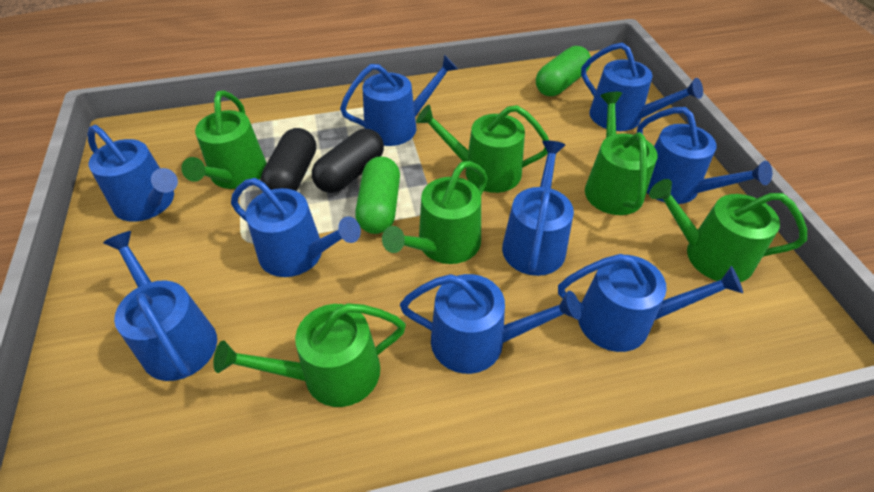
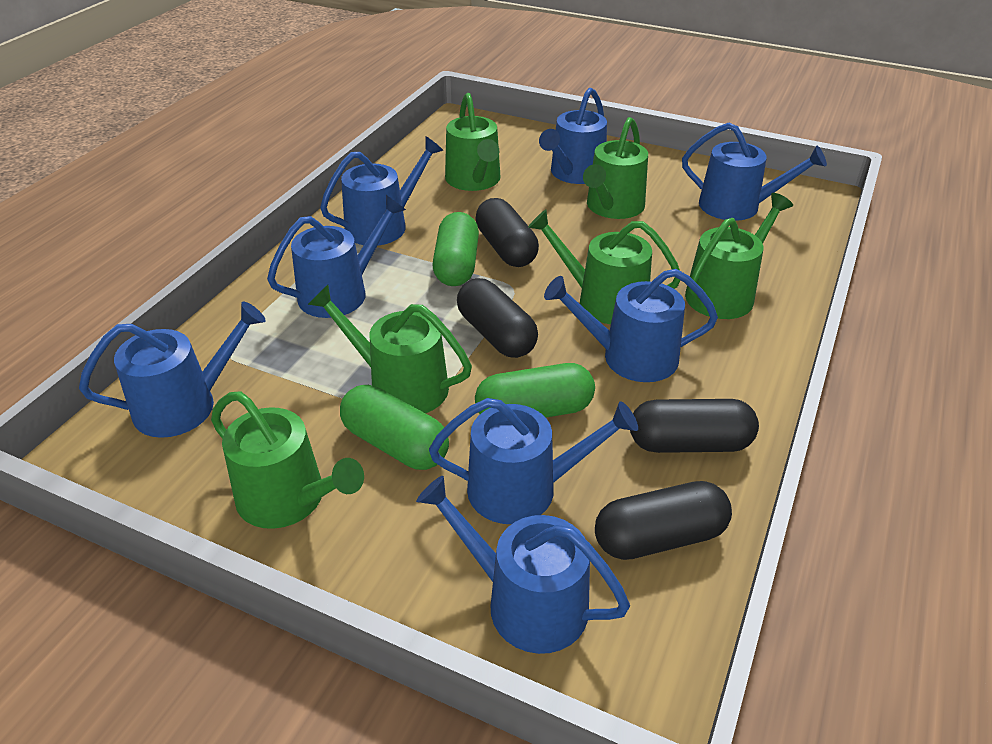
black capsule: [261,128,316,191] [312,129,384,193] = 2 -> [457,278,538,358] [476,198,539,267] [595,481,732,560] [630,399,759,453] = 4
blue watering can: [87,125,178,222] [103,231,217,381] [231,178,361,277] [340,55,458,146] [400,274,581,374] [502,140,574,276] [558,254,743,352] [581,43,703,131] [637,107,772,204] = 9 -> [79,302,266,438] [267,195,406,318] [320,137,444,246] [416,476,630,654] [429,398,638,524] [539,88,607,184] [544,269,718,382] [682,123,827,221] = 8
green capsule: [355,156,400,234] [536,46,591,96] = 2 -> [340,385,449,470] [432,212,479,286] [475,363,595,418] = 3

